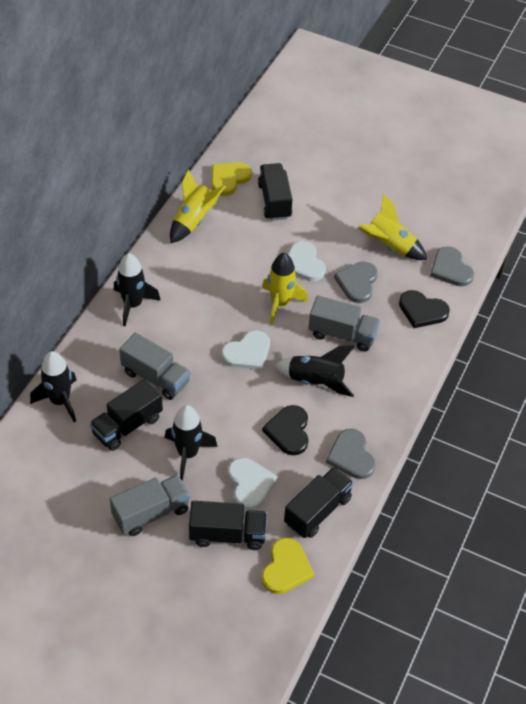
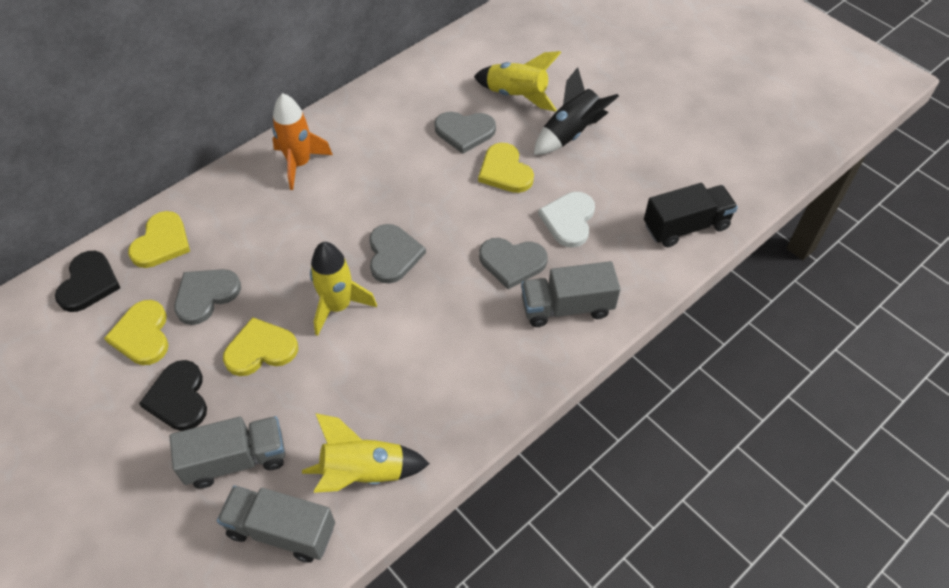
black rocket: [30,351,77,422] [114,253,161,326] [165,405,218,480] [274,345,355,397] = 4 -> [534,67,619,155] = 1
black truck: [90,379,163,451] [189,501,267,550] [258,163,292,220] [284,467,354,538] = 4 -> [644,183,738,247] = 1
grey heart: [326,429,376,479] [334,261,378,303] [430,246,474,287] = 3 -> [174,269,241,325] [369,224,426,284] [434,112,496,154] [479,238,548,289] = 4
orange rocket: none = 0 -> [272,93,333,190] = 1
white heart: [221,330,270,370] [228,458,277,510] [288,241,326,281] = 3 -> [538,192,595,248] = 1
yellow heart: [212,162,252,196] [262,538,314,594] = 2 -> [104,300,168,365] [128,211,190,268] [223,317,298,376] [478,143,534,193] = 4

